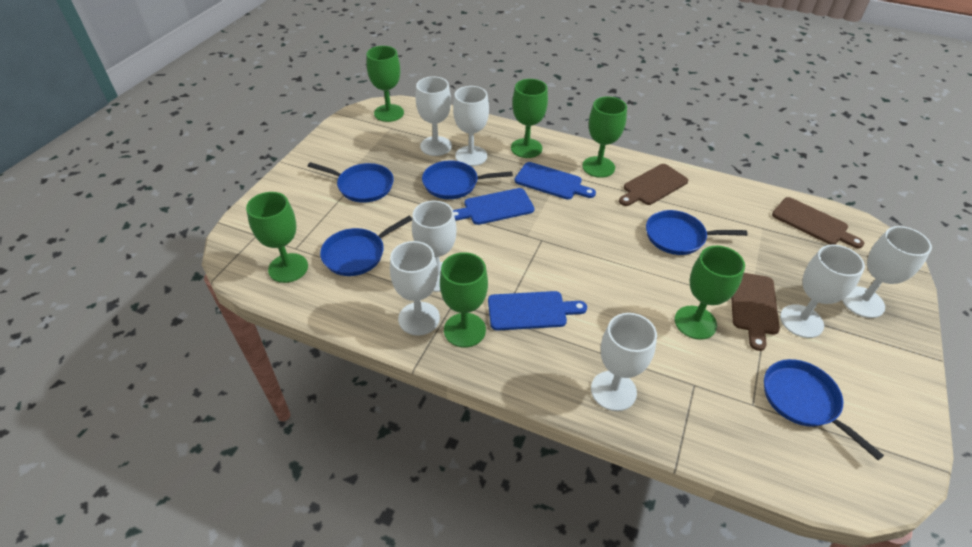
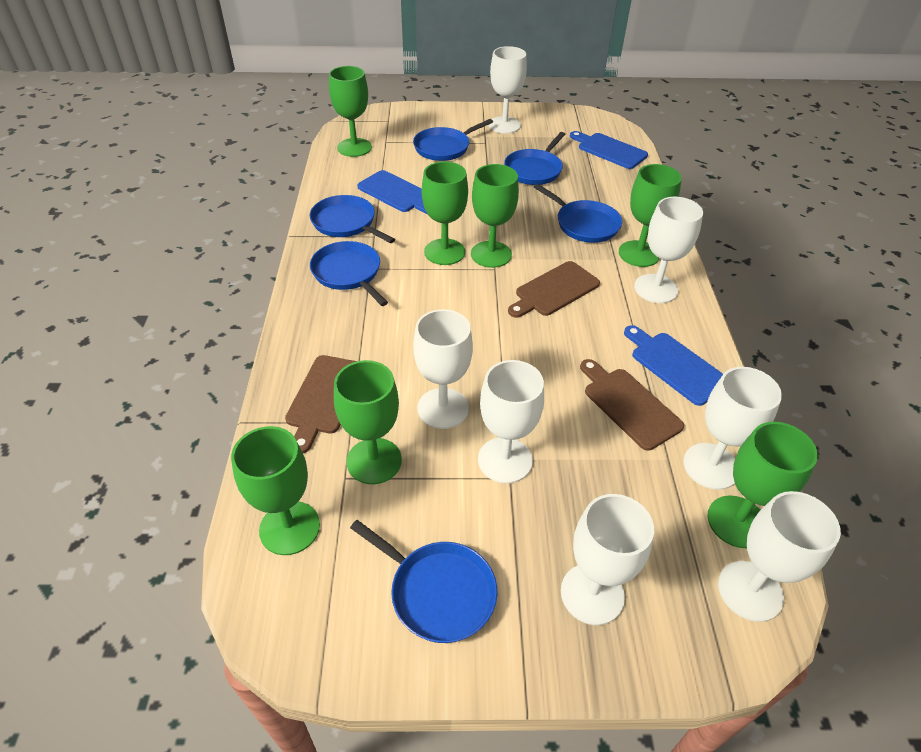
blue pan: [308,162,394,203] [320,216,412,276] [422,160,513,199] [646,210,747,255] [764,359,884,460] = 5 -> [310,195,395,243] [310,241,388,306] [350,520,497,643] [413,119,493,161] [504,132,565,185] [534,184,622,243] = 6
green goblet: [246,192,308,283] [366,46,404,122] [440,252,488,348] [511,79,548,158] [582,96,627,178] [675,246,745,340] = 6 -> [231,426,320,555] [329,66,372,157] [334,360,402,484] [422,161,468,265] [471,164,519,268] [619,164,682,267] [707,422,818,548] = 7

